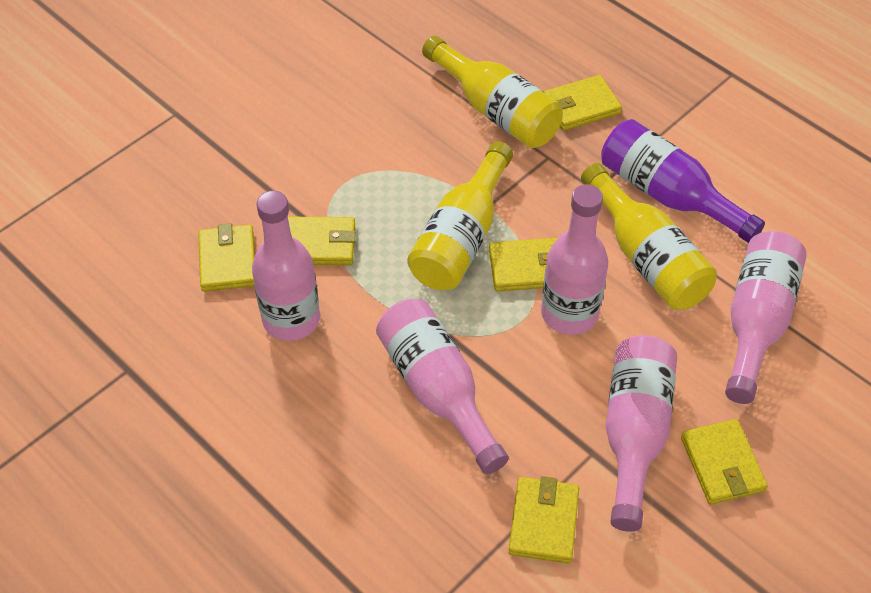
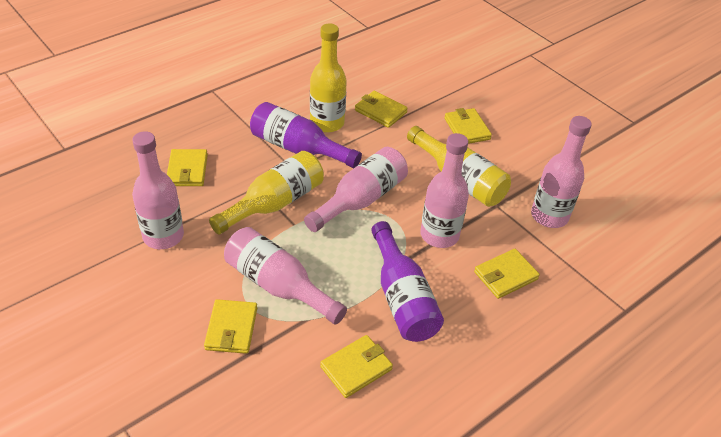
purple bottle: [601,119,765,243] = 1 -> [250,102,362,168] [371,221,444,342] = 2

